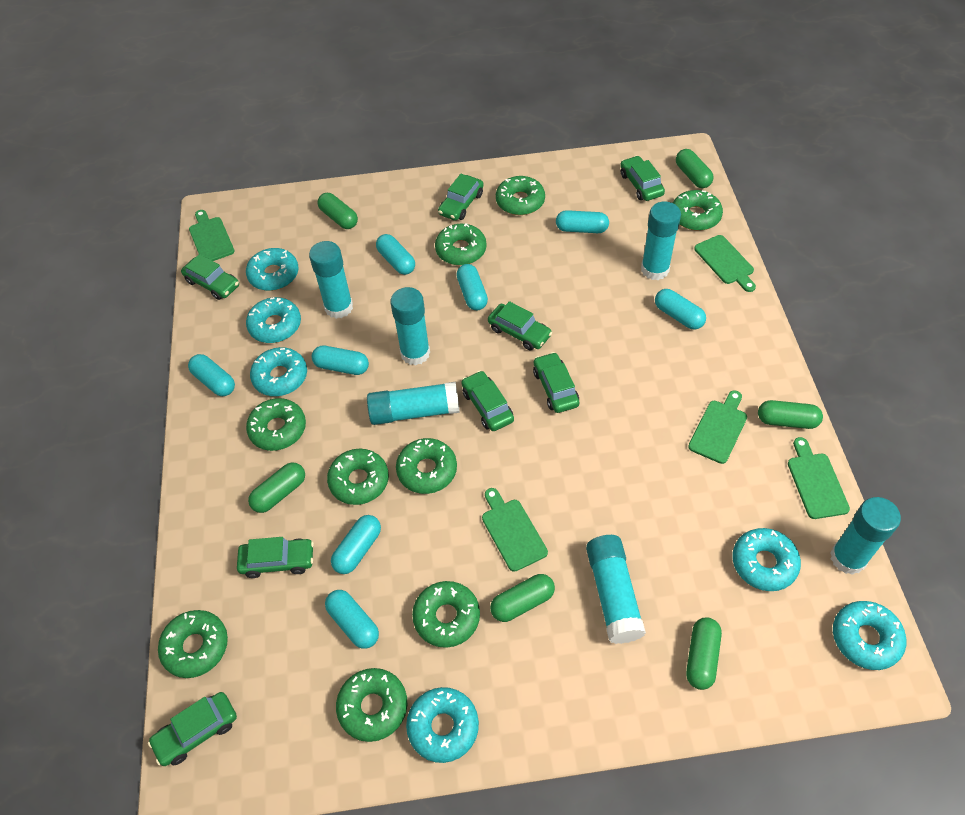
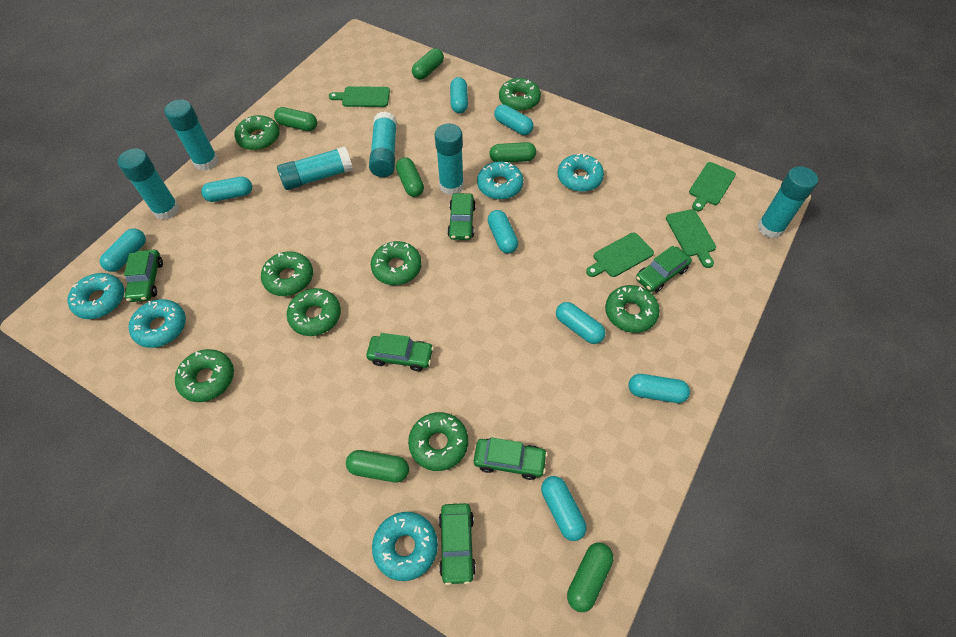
green car: [148,692,237,766] [181,254,239,300] [237,537,314,578] [438,174,484,221] [461,371,514,431] [488,301,552,351] [533,352,579,413] [620,156,665,201] = 8 -> [124,250,163,302] [366,333,434,371] [439,503,476,585] [447,193,476,240] [474,437,548,480] [636,246,692,293] = 6
green cutting board: [189,210,235,261] [482,488,548,572] [688,390,747,464] [694,235,756,292] [788,437,850,519] = 5 -> [329,86,390,107] [586,233,654,277] [666,209,716,268] [689,162,736,211] = 4
green donut: [158,610,228,678] [246,398,306,451] [327,449,389,505] [336,668,407,742] [396,438,457,494] [412,581,480,648] [435,223,486,265] [496,176,545,215] [673,190,723,231] = 9 -> [175,349,234,402] [235,115,280,150] [261,251,313,296] [287,288,341,336] [371,241,422,285] [408,412,468,471] [499,78,541,111] [605,285,660,333] = 8
turquoise donut: [246,248,299,291] [246,297,301,343] [250,347,307,396] [406,687,479,763] [732,528,801,591] [833,601,906,670] = 6 -> [68,273,124,319] [129,299,186,348] [372,512,438,581] [477,161,523,200] [558,154,604,192] = 5

